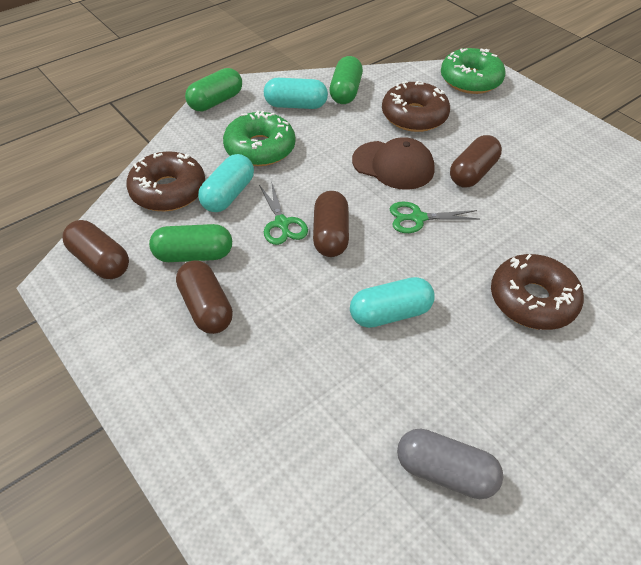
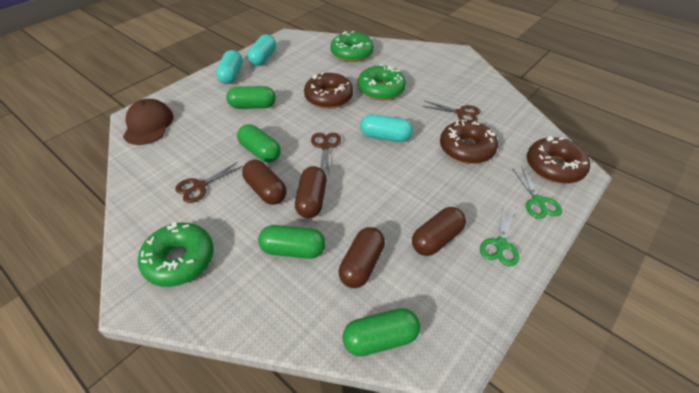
brown scissors: none = 0 -> [175,162,243,203] [311,133,341,174] [422,101,481,122] = 3
green capsule: [149,224,232,262] [185,68,242,111] [329,56,363,104] = 3 -> [226,86,276,109] [237,124,281,163] [258,225,326,259] [342,308,420,357] = 4
green donut: [223,111,295,166] [441,48,506,94] = 2 -> [138,222,214,287] [330,31,374,62] [358,64,406,100] = 3
grey capsule: [397,428,504,499] = 1 -> none = 0

